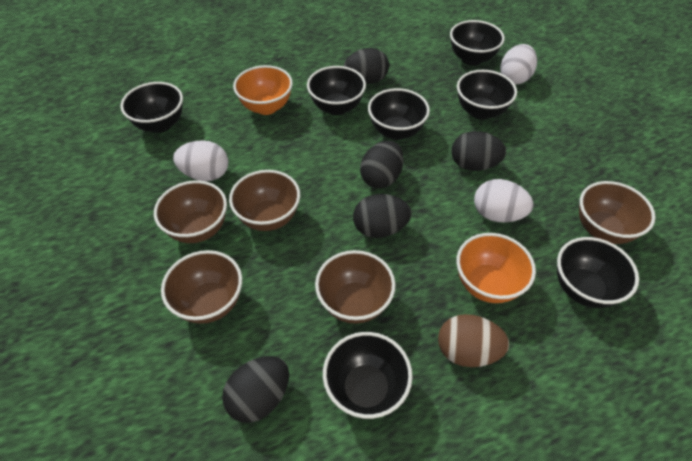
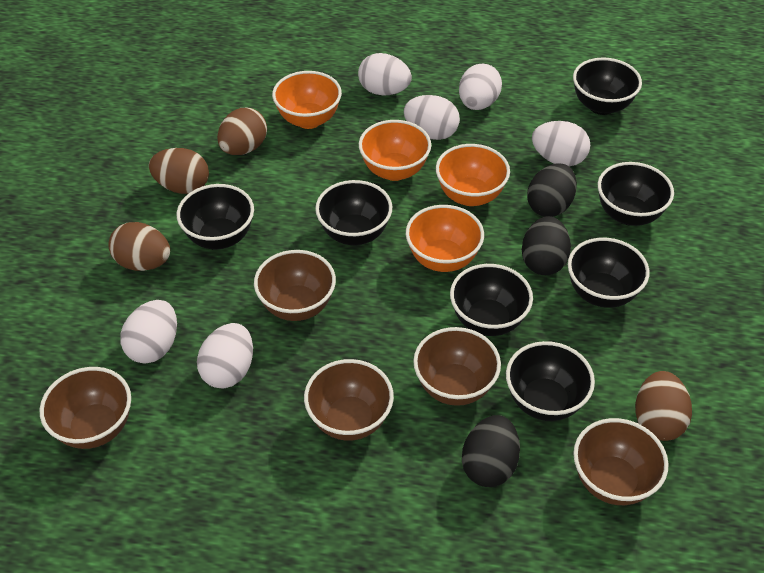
black egg: [222,356,289,423] [344,48,389,84] [353,194,411,238] [360,141,404,188] [451,131,506,171] = 5 -> [462,415,520,487] [522,216,571,275] [527,163,577,217] = 3
brown egg: [438,314,509,367] = 1 -> [108,222,170,271] [149,148,209,194] [217,108,267,155] [635,371,692,441] = 4
orange bowl: [233,65,293,115] [456,233,536,303] = 2 -> [272,71,342,129] [359,120,431,181] [406,205,484,272] [436,144,510,206] = 4
white egg: [173,140,228,181] [474,179,533,222] [500,44,537,85] = 3 -> [120,300,177,364] [197,323,253,388] [358,53,412,95] [404,95,460,140] [459,64,502,110] [532,121,590,166] = 6

